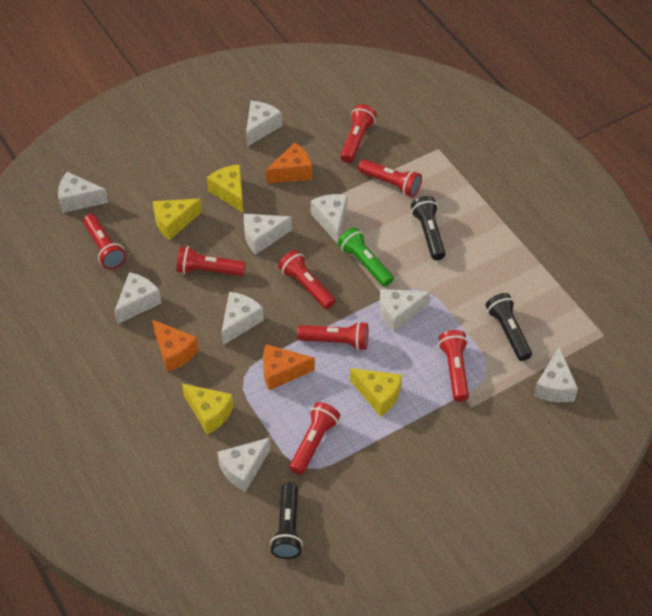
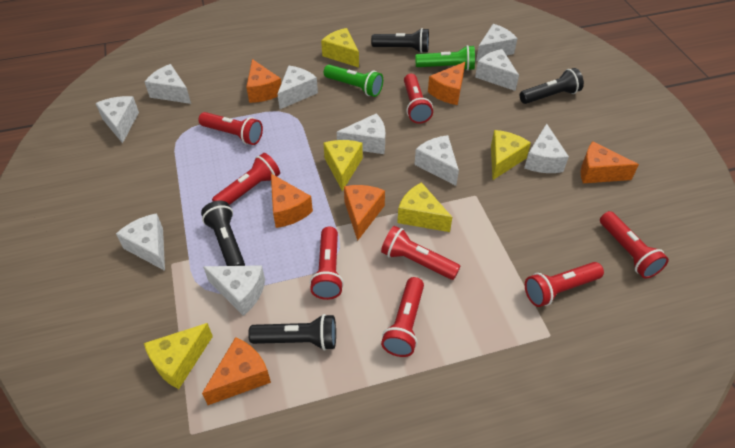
black flashlight: [270,482,303,559] [411,196,446,260] [485,293,532,361] = 3 -> [201,200,245,266] [248,314,336,351] [371,28,429,53] [520,68,584,104] = 4
green flashlight: [338,227,394,287] = 1 -> [324,65,383,97] [415,45,475,71] = 2
orange cheese: [152,320,199,372] [263,344,315,390] [266,143,312,183] = 3 -> [202,337,271,405] [246,59,281,103] [271,174,313,228] [344,185,385,241] [428,62,465,105] [581,141,639,183] = 6
white cheese: [58,172,108,213] [114,272,161,324] [217,437,270,492] [221,292,264,345] [244,214,292,255] [246,101,282,147] [311,194,347,244] [380,289,430,332] [534,347,578,402] = 9 -> [95,96,139,143] [116,213,165,271] [145,64,191,104] [203,265,265,316] [277,66,318,109] [337,113,385,154] [414,135,459,186] [475,49,519,91] [476,24,518,61] [524,124,569,173] = 10
yellow cheese: [153,199,202,240] [182,384,234,435] [207,164,243,213] [350,368,402,417] = 4 -> [144,323,213,389] [321,28,359,67] [323,140,363,191] [397,182,452,232] [491,130,531,180] = 5

